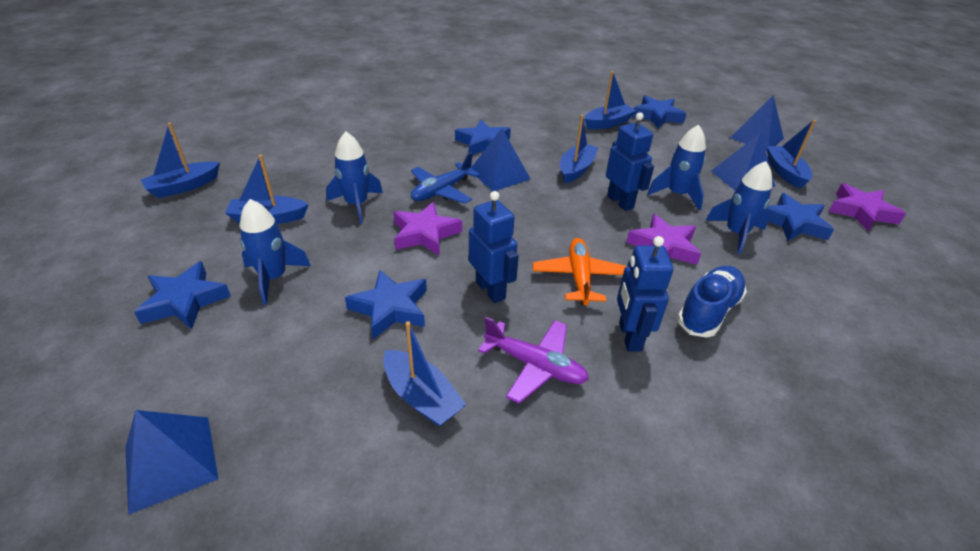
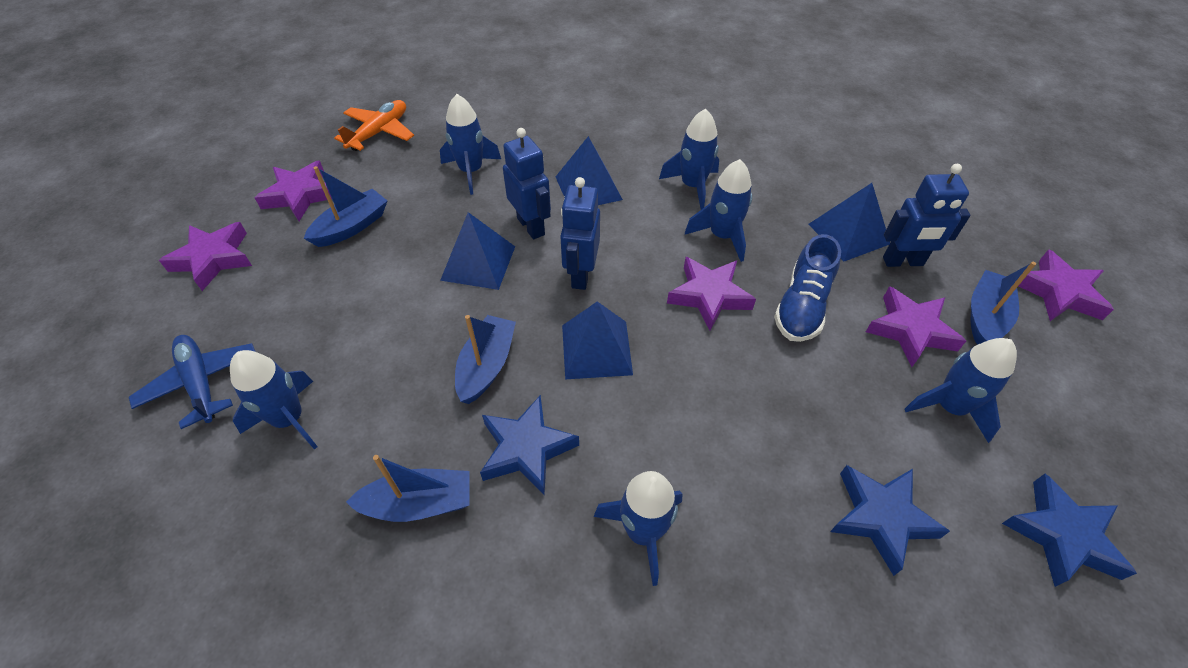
blue boat: [140,123,220,198] [225,155,309,224] [383,321,466,427] [560,115,598,183] [584,71,636,129] [767,120,816,189] = 6 -> [304,166,387,247] [346,455,470,522] [455,315,516,404] [970,262,1036,345] = 4
blue rocket: [240,199,311,305] [326,132,383,224] [647,125,706,210] [705,161,772,254] = 4 -> [230,350,318,449] [440,94,501,195] [594,471,683,586] [659,109,719,210] [685,159,752,262] [905,338,1017,443] = 6
blue star: [134,261,231,329] [345,270,427,339] [455,120,511,155] [632,96,687,128] [766,193,834,241] = 5 -> [480,395,579,495] [830,465,950,576] [1002,474,1137,587] = 3
purple plane: [478,317,589,404] = 1 -> none = 0
purple star: [394,202,462,255] [626,214,701,265] [828,183,906,231] = 3 -> [159,222,252,291] [255,161,332,221] [667,257,756,330] [866,286,966,367] [1018,249,1114,321] = 5

